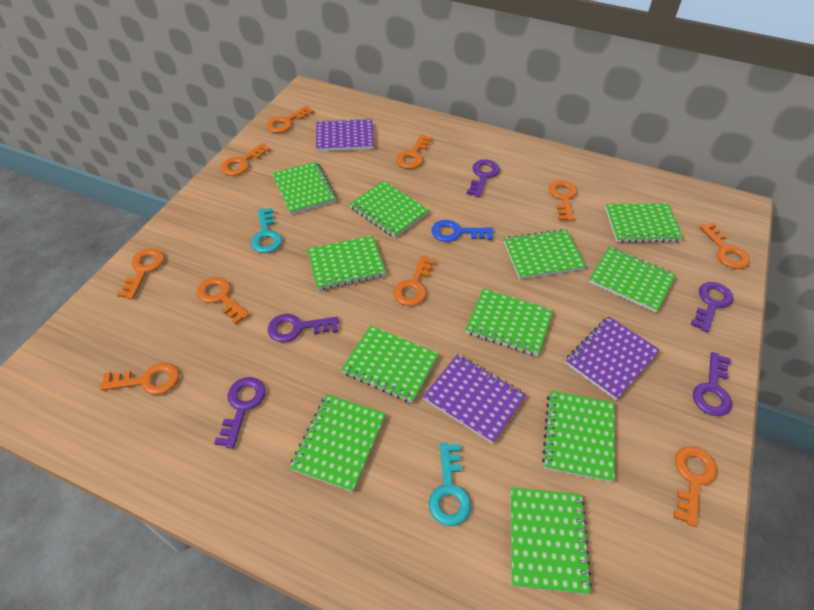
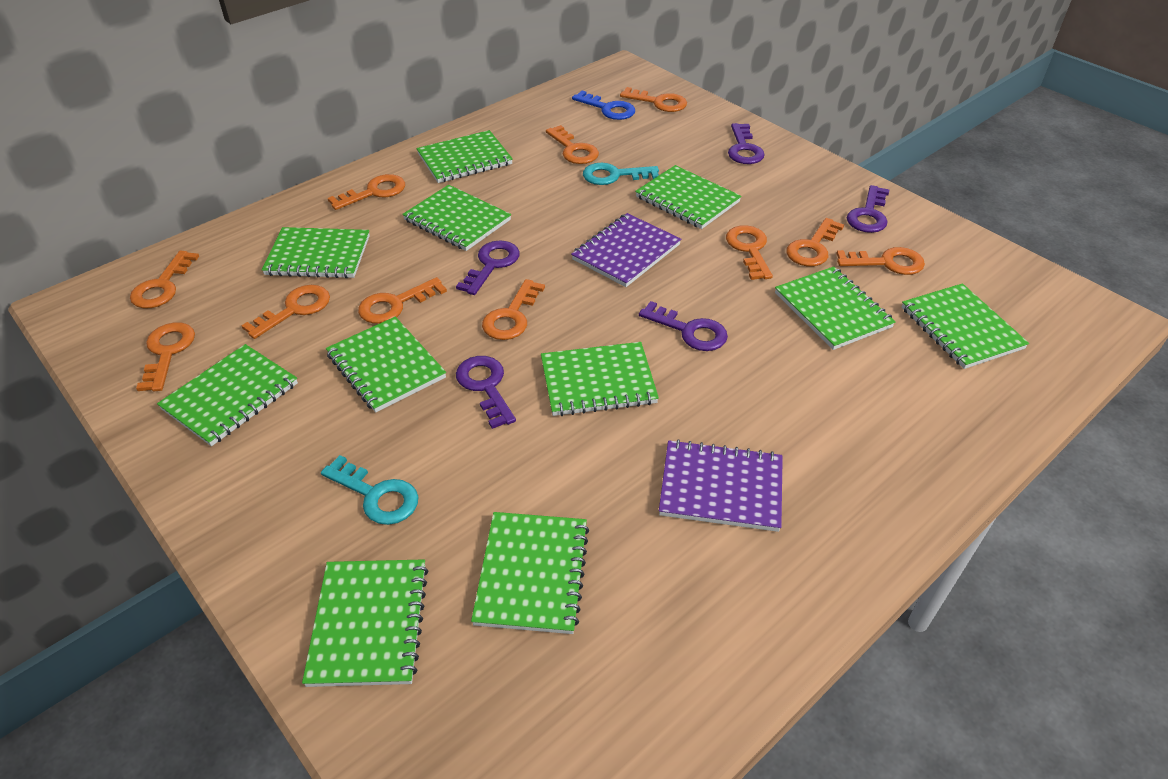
orange key: [100,363,179,395] [117,248,164,299] [197,277,250,324] [221,143,271,176] [266,106,314,133] [394,256,436,306] [396,134,432,169] [548,180,577,221] [673,446,717,527] [700,223,750,269] = 10 -> [130,251,199,308] [136,322,195,391] [241,285,330,339] [328,174,405,210] [358,277,447,324] [482,279,545,340] [546,125,599,164] [620,87,687,112] [726,225,773,280] [786,218,844,266] [836,247,925,275] = 11
purple notebook: [316,118,374,151] [423,354,526,444] [565,316,660,400] = 3 -> [571,213,681,287] [659,439,783,532] = 2

